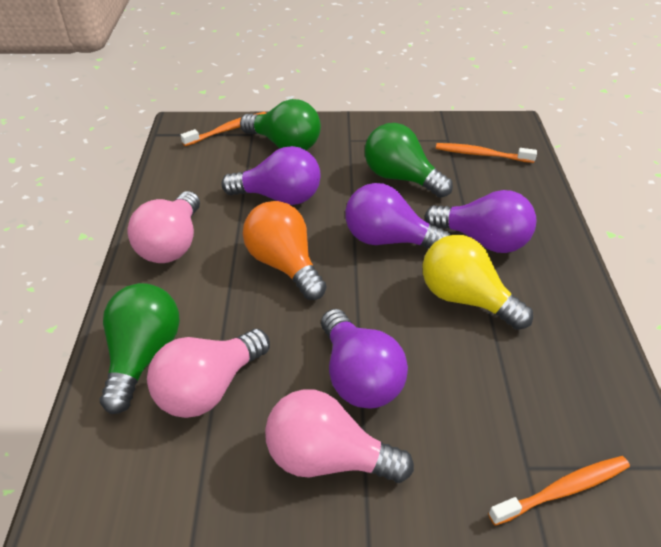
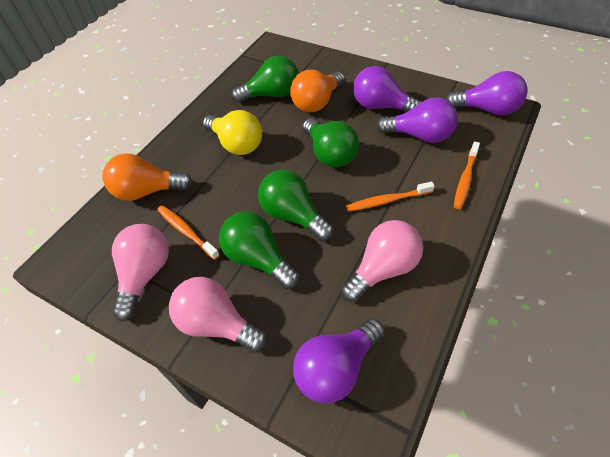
green light bulb: [100,283,180,414] [240,99,321,150] [365,123,453,198] = 3 -> [219,211,299,289] [231,56,298,103] [258,170,334,241] [303,118,359,168] = 4
orange light bulb: [243,201,326,300] = 1 -> [102,153,193,201] [290,70,345,112] = 2

